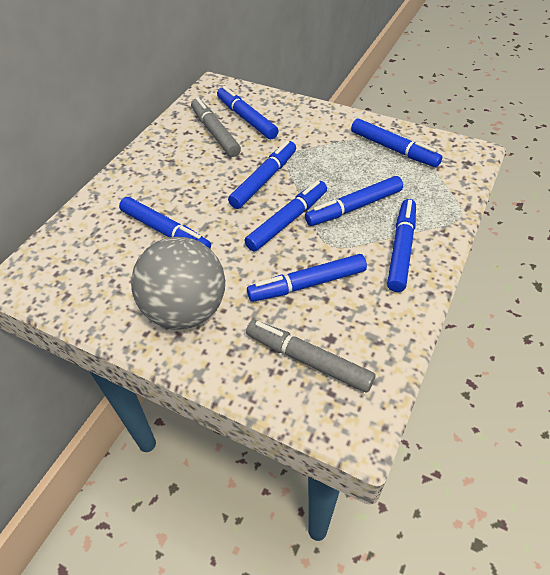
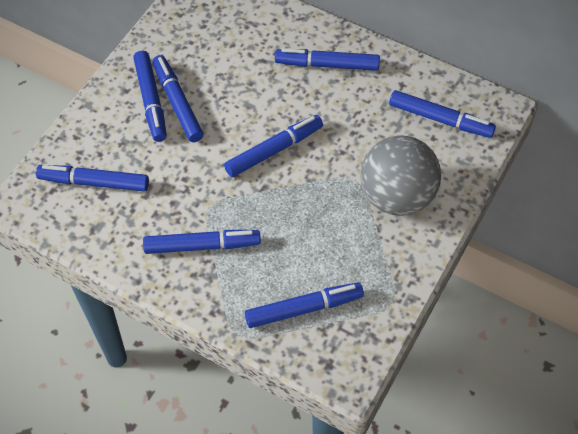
grey marker: [191,97,241,157] [246,320,375,392] = 2 -> none = 0

